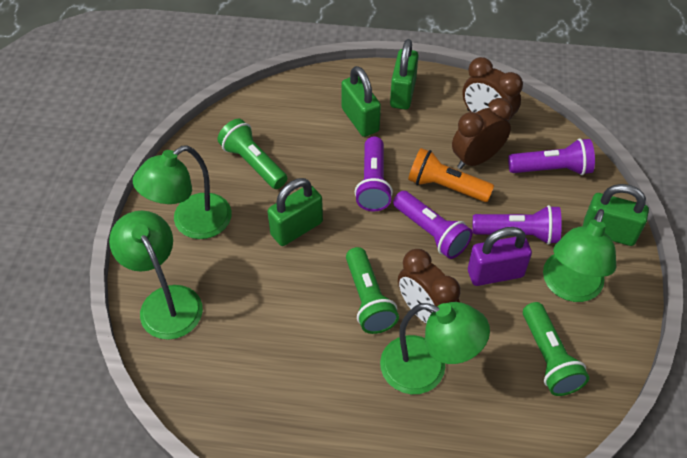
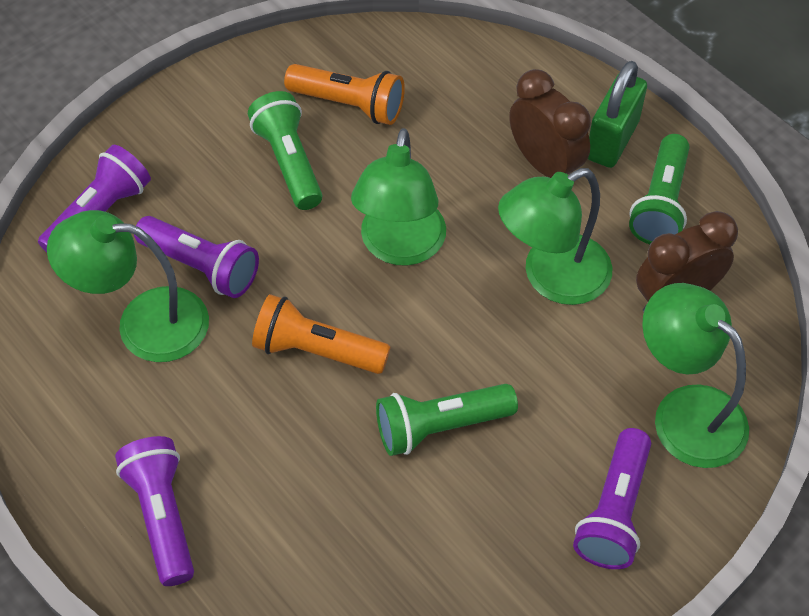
brown clock: [398,249,461,324] [452,98,512,169] [462,57,523,121] = 3 -> [509,69,591,178] [636,211,738,312] = 2
green padlock: [267,178,323,246] [341,66,381,137] [390,39,418,110] [583,184,649,246] = 4 -> [588,61,647,168] = 1
orange flashlight: [408,148,494,202] = 1 -> [252,294,390,374] [284,64,405,125] = 2
purple padlock: [468,227,532,286] = 1 -> none = 0

